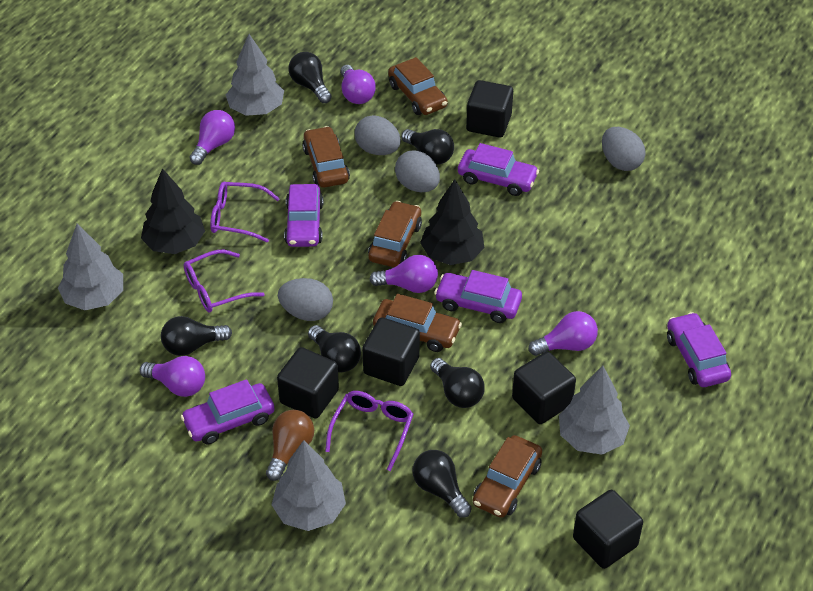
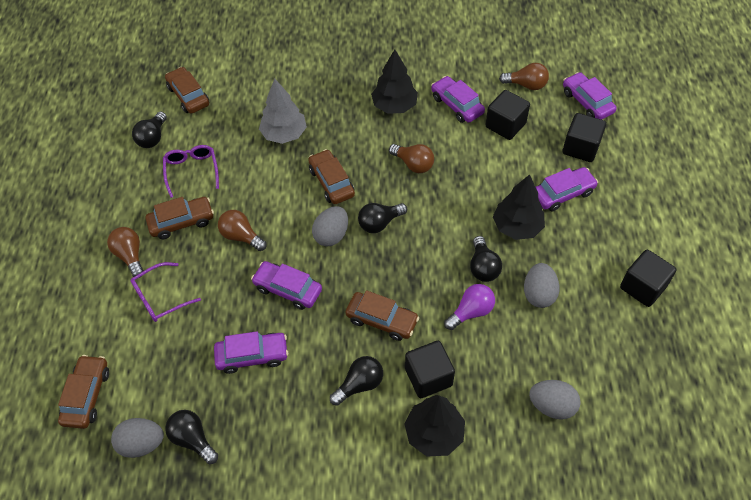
black cube: [277,347,339,418] [363,317,420,386] [466,80,513,138] [512,352,576,424] [573,490,643,569] = 5 -> [405,341,455,398] [485,90,530,140] [563,113,606,162] [620,250,676,307] = 4
black light bulb: [161,316,232,356] [288,52,332,103] [308,325,361,372] [401,129,454,165] [413,450,472,518] [430,358,485,408] = 6 -> [132,112,167,148] [165,410,218,464] [330,356,383,406] [358,203,407,233] [470,236,502,282] = 5
black tree: [141,168,205,254] [420,179,484,265] = 2 -> [371,49,418,114] [404,395,465,456] [493,174,545,240] = 3
brown light bulb: [266,410,314,481] = 1 -> [107,227,144,278] [218,210,267,251] [389,144,434,173] [499,63,549,90] = 4
grey tree: [58,223,123,310] [226,34,284,116] [272,440,346,531] [559,365,630,455] = 4 -> [259,79,307,144] = 1
purple glasses: [184,250,265,313] [210,182,280,242] [325,391,414,471] = 3 -> [131,262,201,322] [163,145,219,198] = 2
purple light bulb: [140,356,205,397] [189,110,235,165] [340,65,376,104] [369,255,438,293] [528,311,598,356] = 5 -> [444,284,495,330] = 1

